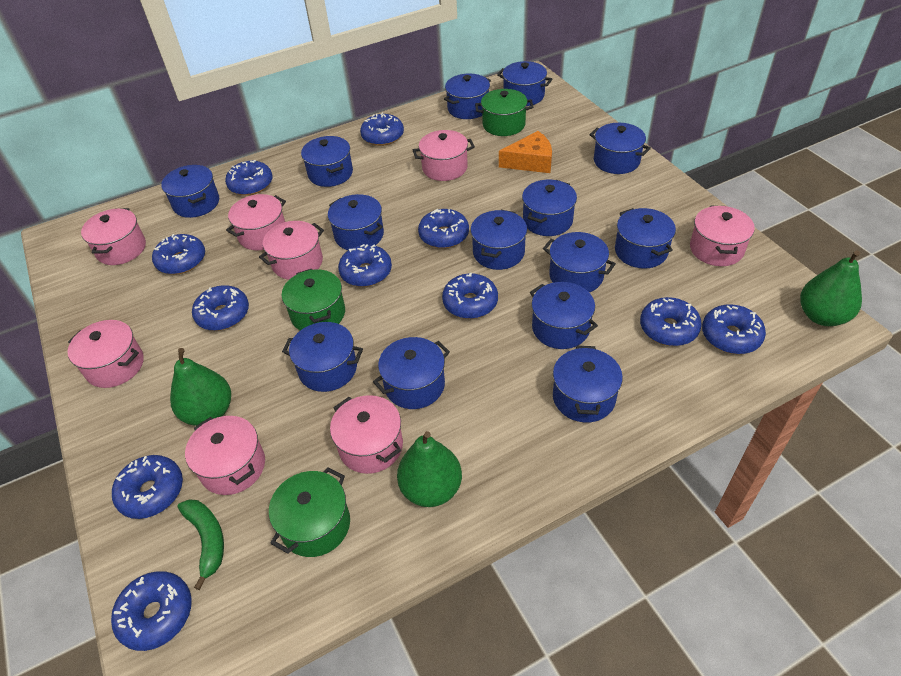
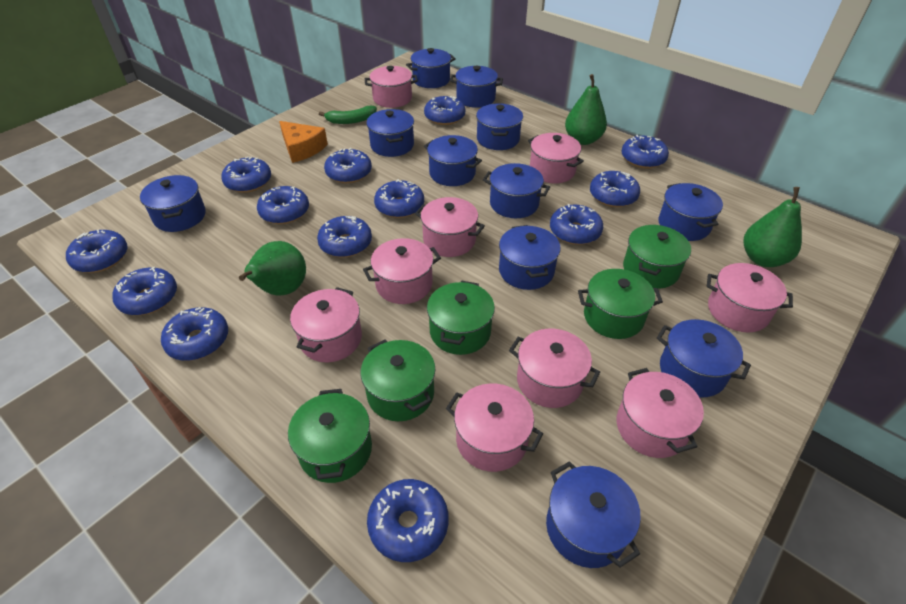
blue donut: [111,572,192,651] [112,455,183,519] [152,234,205,275] [192,285,249,331] [225,160,273,196] [338,244,392,287] [360,113,404,146] [418,209,469,248] [442,273,498,319] [640,297,702,346] [702,304,766,354] = 11 -> [66,230,127,273] [112,267,177,315] [161,307,228,361] [221,157,271,193] [257,186,309,224] [317,216,372,257] [324,148,372,183] [367,479,449,562] [374,179,424,218] [424,96,465,125] [550,204,603,245] [590,171,640,207] [621,135,669,169] = 13
blue pot: [161,165,219,218] [282,322,363,392] [301,136,353,187] [328,194,384,250] [373,337,450,409] [444,74,491,119] [471,210,527,270] [497,61,552,106] [522,180,577,236] [530,282,598,349] [543,232,616,292] [553,346,623,423] [589,123,651,174] [615,208,676,268] = 14 -> [140,175,206,232] [366,109,414,157] [406,48,456,88] [424,135,482,186] [450,66,503,108] [476,103,523,150] [483,163,550,218] [499,225,560,290] [546,461,641,568] [657,319,751,398] [659,183,723,241] = 11
green pot: [269,467,350,557] [282,269,345,330] [475,89,533,136] = 3 -> [288,389,372,483] [360,340,435,421] [427,280,495,355] [578,269,663,339] [623,225,691,289] = 5
pink pot: [68,320,144,388] [81,208,146,265] [185,416,265,495] [226,194,286,250] [259,221,324,280] [330,395,403,474] [413,130,475,181] [690,206,755,266] = 8 -> [290,287,362,362] [363,238,441,304] [365,66,418,108] [415,197,485,257] [446,383,543,472] [509,328,600,408] [528,133,584,183] [617,368,704,458] [707,263,793,332] = 9

